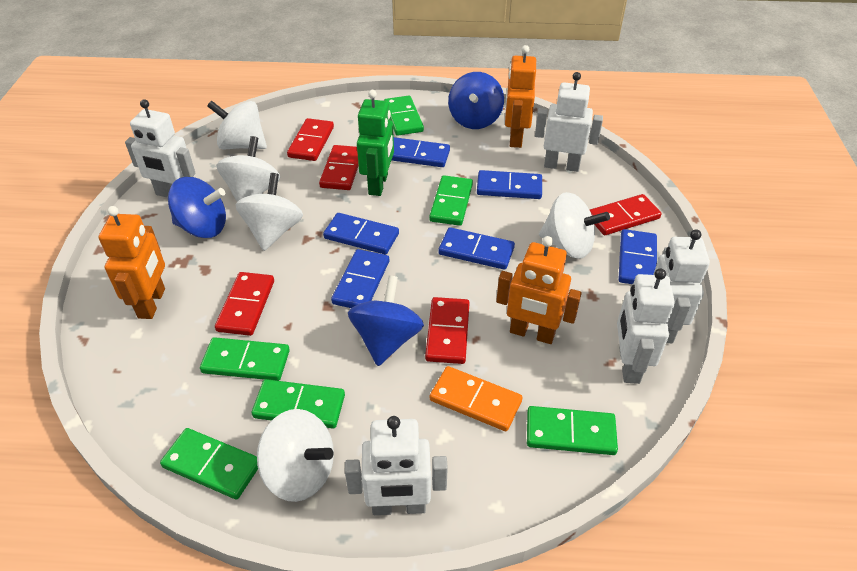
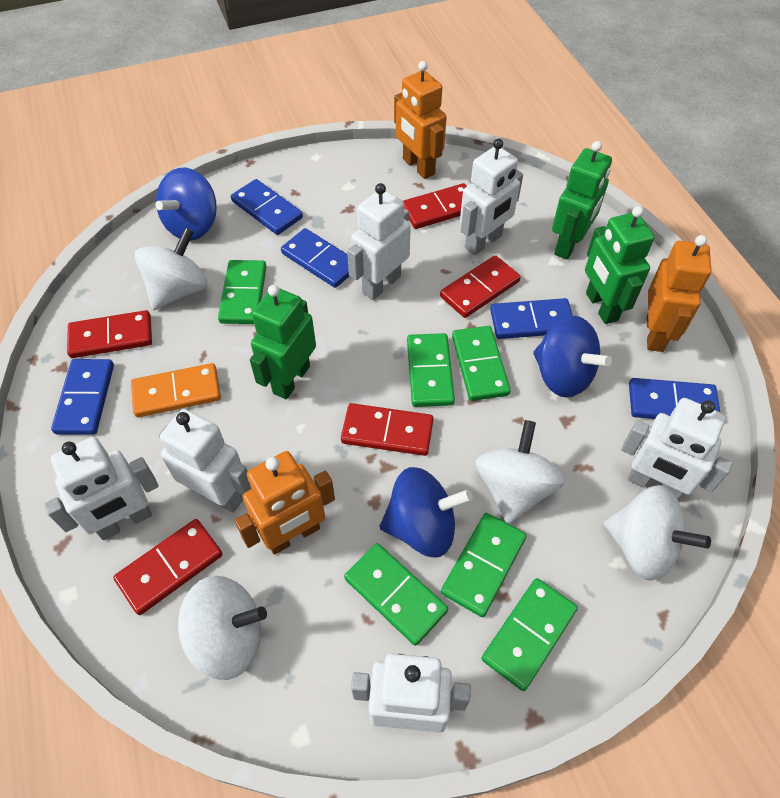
blue domino: [323,213,399,254] [331,249,389,308] [391,137,450,167] [439,227,515,270] [477,170,542,199] [619,229,657,284] = 6 -> [51,359,114,435] [231,179,303,235] [281,228,349,288] [490,298,573,339] [629,378,720,419] = 5
green robot: [357,90,394,196] = 1 -> [250,285,316,399] [552,141,612,260] [585,206,655,324] = 3
white robot: [125,99,195,197] [345,416,448,515] [535,72,603,172] [617,268,675,384] [653,229,710,343] = 5 -> [44,437,159,540] [159,409,251,513] [347,183,411,300] [351,654,471,733] [460,138,523,255] [621,398,732,500] = 6
white spinning top: [207,100,267,149] [216,136,280,202] [235,173,303,251] [257,409,334,502] [539,192,610,259] = 5 -> [135,228,207,310] [178,576,267,680] [475,420,565,524] [604,485,711,580] = 4

